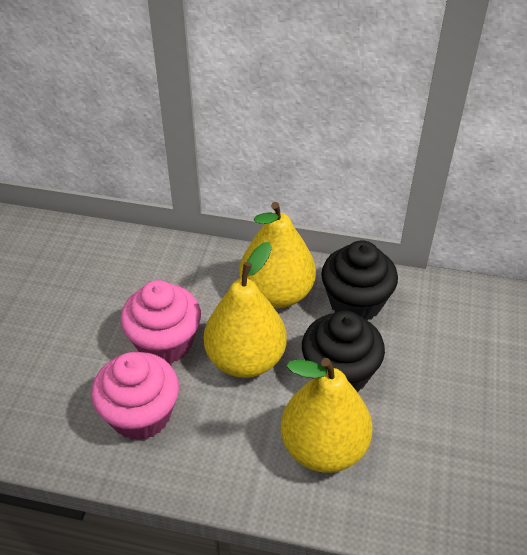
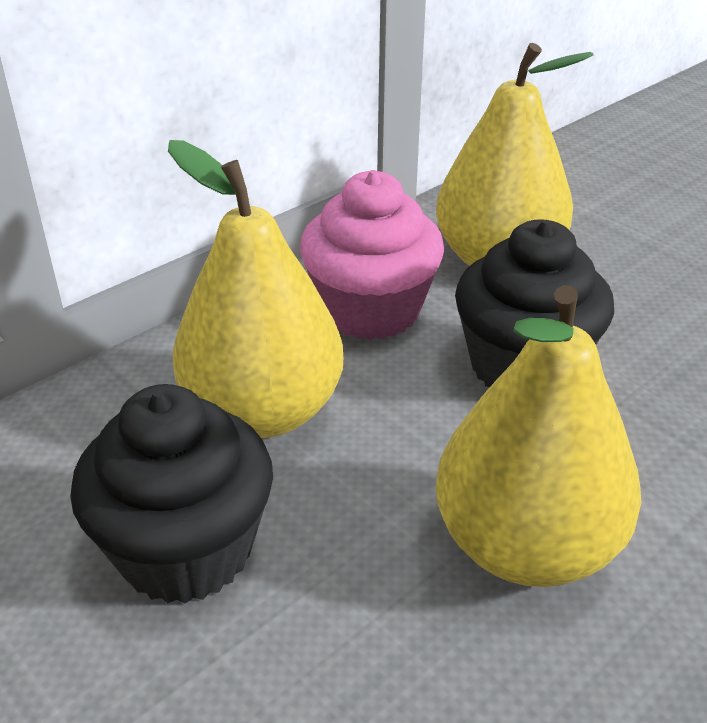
pink cupcake: [91,352,179,441] [121,280,201,364] = 2 -> [300,170,444,340] = 1

